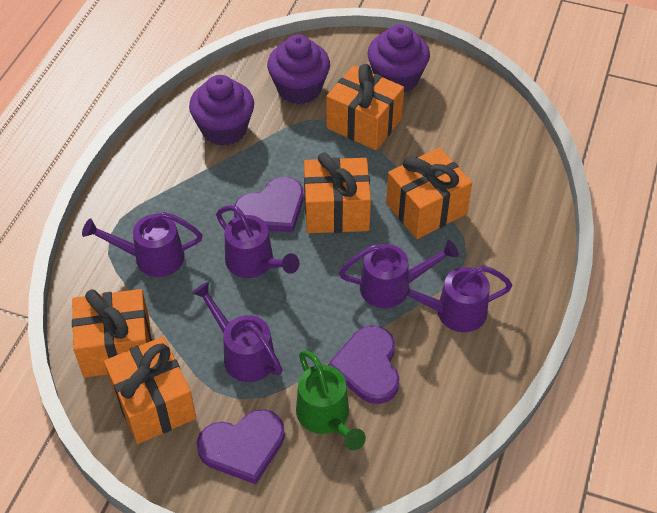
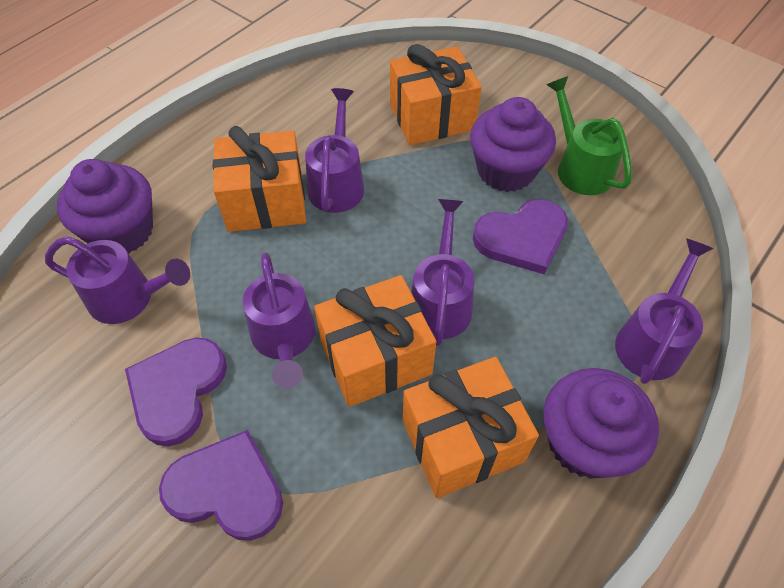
orange gift: [72,289,152,378] [104,336,196,444] [304,152,371,233] [326,64,404,150] [386,148,472,239] = 5 -> [213,126,306,232] [314,275,436,407] [390,44,482,145] [403,357,539,498] = 4

